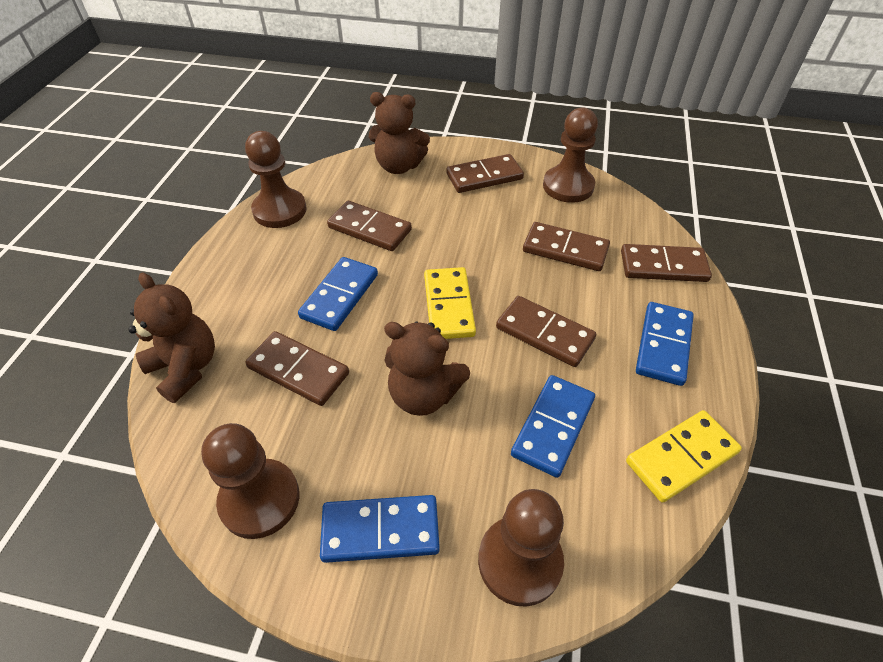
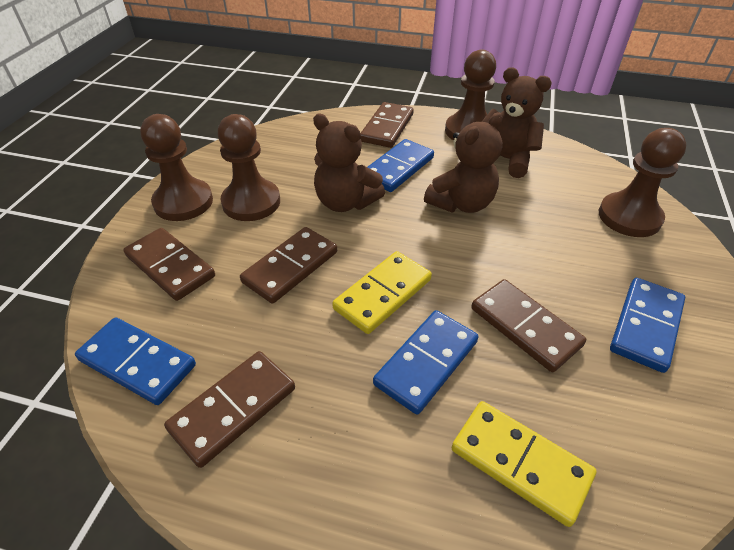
brown domino: [245,331,349,406] [327,201,412,251] [446,154,524,193] [496,296,596,367] [523,222,610,271] [621,244,712,282] = 6 -> [123,228,215,301] [164,351,295,468] [240,227,337,304] [361,102,414,148] [471,279,586,372] = 5

